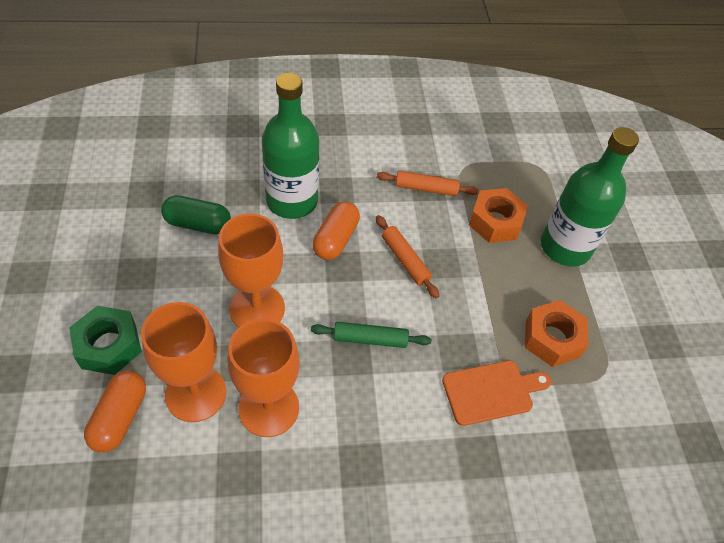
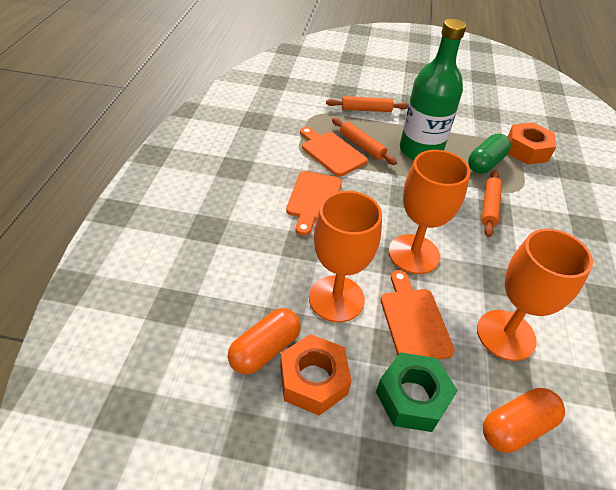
green bottle: [262,73,319,219] [541,127,639,267] = 2 -> [400,19,466,160] = 1
green rolling pin: [311,322,431,348] = 1 -> none = 0
orange cutting board: [442,361,552,426] = 1 -> [286,171,342,236] [300,127,367,177] [381,270,455,359] = 3
orange rolling pin: [376,215,439,298] [377,171,479,196] = 2 -> [326,96,408,112] [332,118,397,165] [482,170,502,237] = 3

